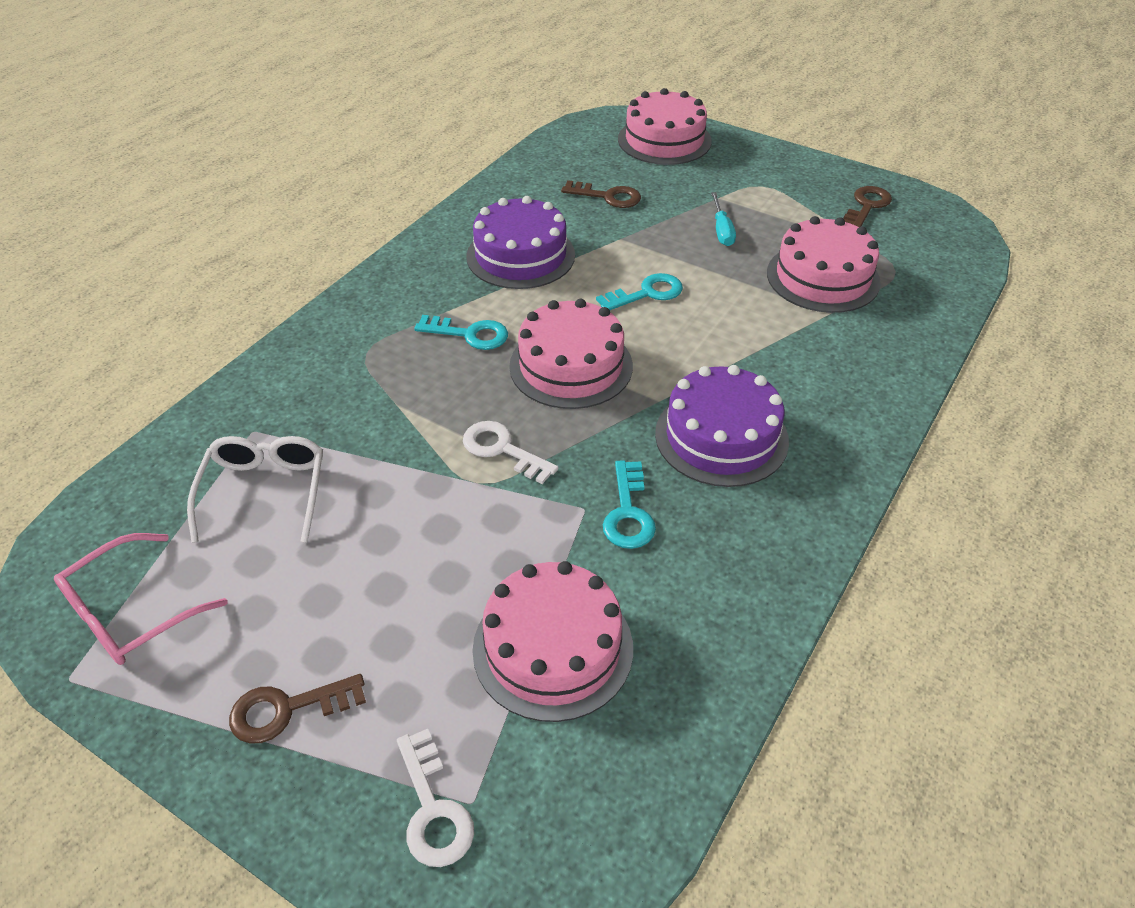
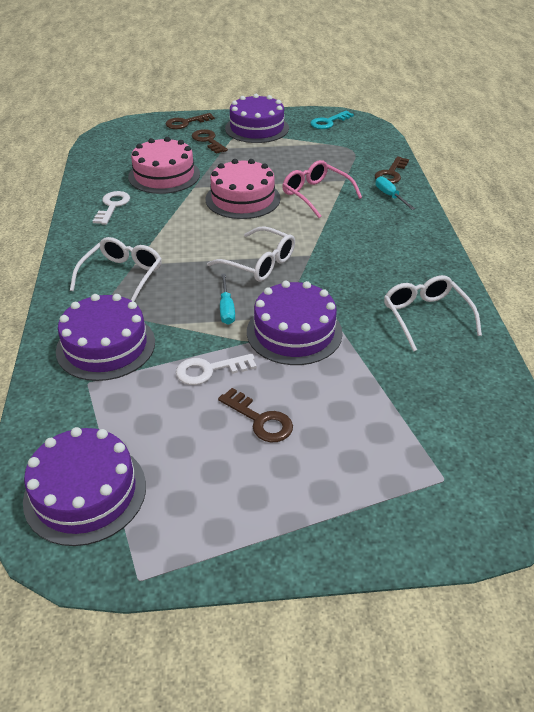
brown key: [229,674,366,744] [561,180,641,208] [843,186,892,227] = 3 -> [166,113,215,129] [192,129,228,154] [218,388,293,442] [375,156,409,184] = 4
pink cake: [472,561,633,722] [509,298,633,409] [618,88,712,165] [767,216,881,313] = 4 -> [128,137,200,194] [206,159,280,219] = 2
purple cake: [466,196,575,289] [655,365,789,487] = 2 -> [23,427,146,546] [56,294,155,381] [225,94,289,143] [247,281,342,365] = 4
turquoise key: [414,315,508,350] [596,273,683,310] [603,460,656,549] = 3 -> [310,111,354,129] = 1
turquoise screwdriver: [711,192,736,246] = 1 -> [220,274,235,325] [375,176,415,210] = 2
white glasses: [187,436,323,543] = 1 -> [70,237,162,302] [207,226,295,282] [384,275,482,352] = 3

